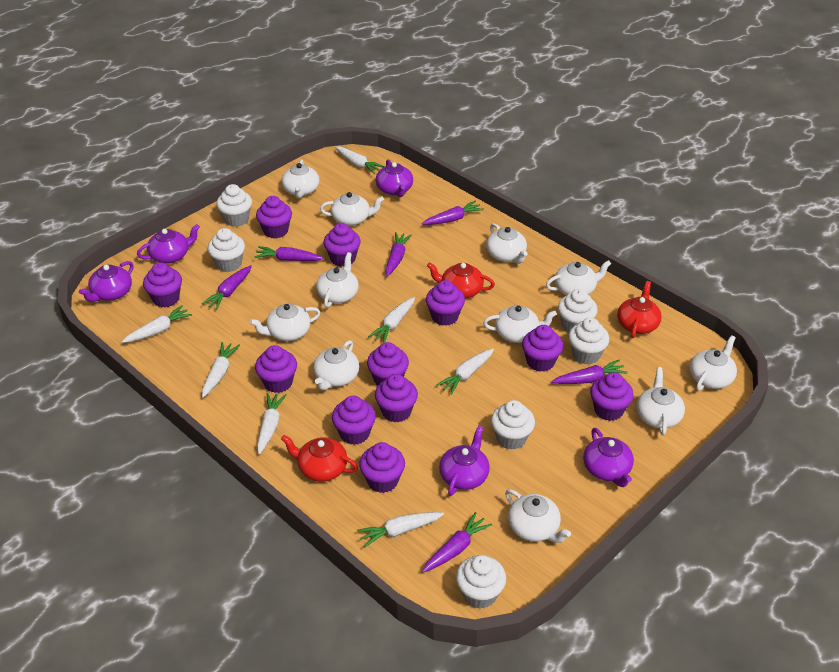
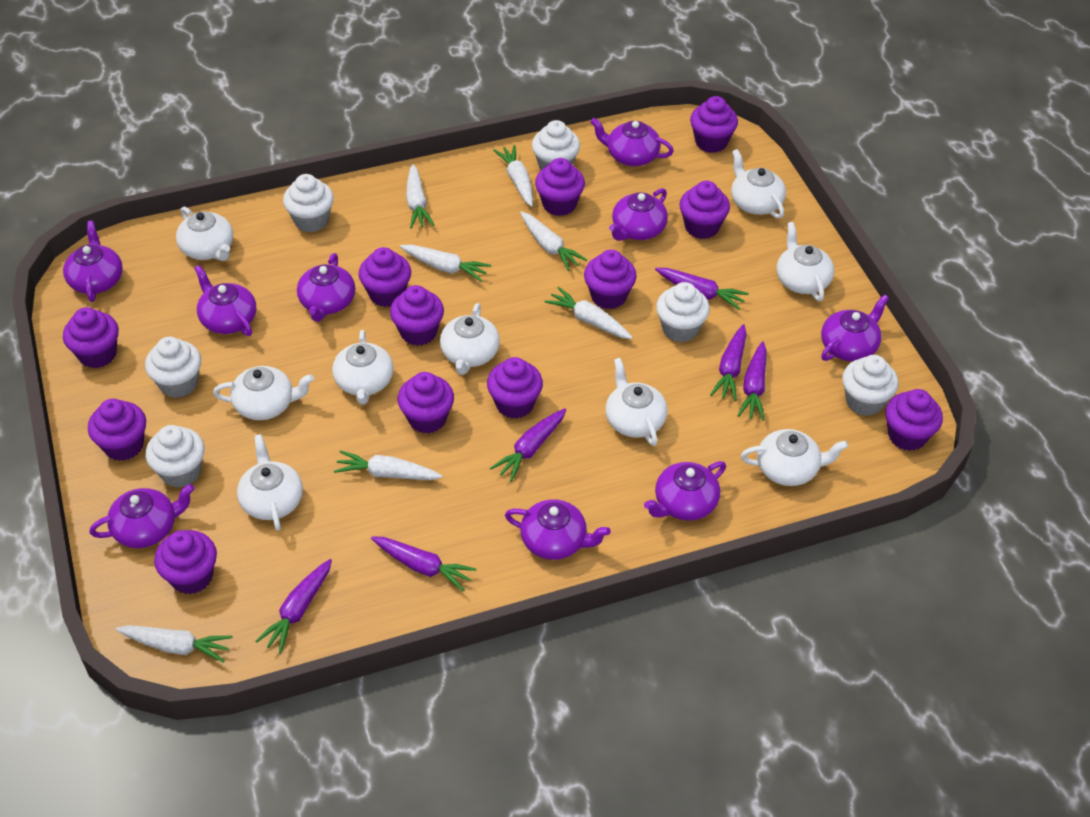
purple cupcake: [143,262,182,307] [255,345,297,393] [256,196,292,238] [323,223,361,267] [332,396,376,445] [359,442,405,493] [367,342,409,385] [375,374,418,422] [426,280,465,326] [522,325,563,372] [590,372,634,421] = 11 -> [63,307,119,368] [88,399,146,461] [154,530,217,594] [359,247,411,307] [390,285,444,346] [398,372,454,434] [487,357,543,419] [535,158,585,216] [584,250,637,309] [680,181,730,239] [690,96,738,153] [885,389,943,451] = 12
purple teapot: [79,261,134,302] [137,224,200,264] [376,159,413,197] [439,426,490,496] [583,428,634,487] = 5 -> [63,221,123,302] [90,484,195,548] [194,265,256,336] [297,253,355,322] [505,499,611,560] [590,118,674,166] [609,188,668,241] [644,461,726,521] [821,295,889,361] = 9
red teapot: [281,435,358,482] [427,263,495,298] [617,281,662,338] = 3 -> none = 0
white teapot: [250,304,320,341] [282,159,319,198] [313,340,359,390] [316,252,359,308] [320,192,384,226] [483,305,557,343] [486,223,527,264] [505,489,571,543] [546,260,611,296] [636,367,685,436] [690,335,737,391] = 11 -> [176,207,233,261] [213,366,314,420] [237,434,303,531] [332,330,394,405] [440,303,500,375] [605,358,668,446] [731,149,786,219] [741,429,848,486] [777,222,834,301] = 9

